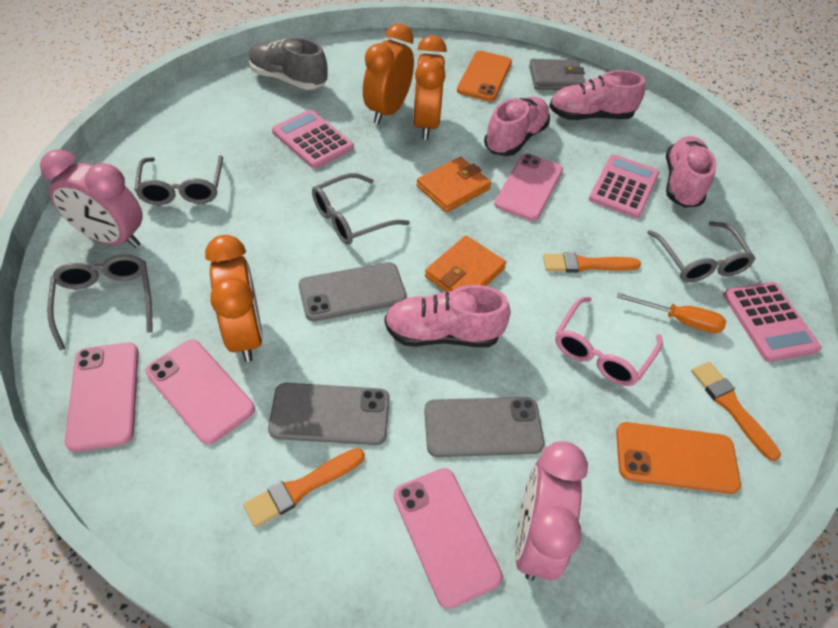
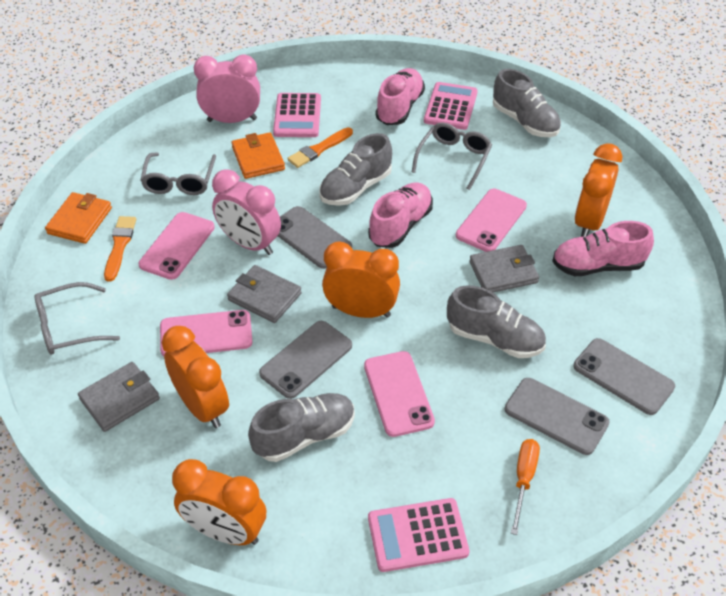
grey glasses: [47,255,153,350] [134,155,223,205] [312,173,410,245] [647,221,755,282] = 4 -> [34,282,120,355] [140,152,216,195] [412,122,492,190] = 3
grey phone: [268,383,390,445] [299,262,407,321] [424,397,545,457] = 3 -> [259,321,352,399] [278,206,352,269] [504,378,609,455] [573,338,675,415] = 4
grey shoe: [249,37,328,90] = 1 -> [248,393,355,462] [319,133,392,206] [447,285,546,358] [493,69,561,137] = 4
grey wallet: [529,59,585,90] = 1 -> [78,362,160,432] [227,265,302,323] [469,245,539,293] = 3
orange brush: [244,448,365,528] [543,252,641,273] [691,362,781,461] = 3 -> [104,216,136,282] [287,127,353,168] = 2
orange clock: [205,235,263,362] [363,24,414,124] [413,35,447,140] = 3 -> [162,326,229,428] [172,459,266,545] [322,241,400,318] [575,143,622,237] = 4
orange phone: [457,51,512,101] [616,422,741,494] = 2 -> none = 0
pink glasses: [555,297,663,386] = 1 -> none = 0
pink shoe: [384,285,510,347] [484,97,550,156] [549,70,645,120] [666,136,717,208] = 4 -> [368,182,433,248] [376,68,425,125] [552,221,654,276] = 3

